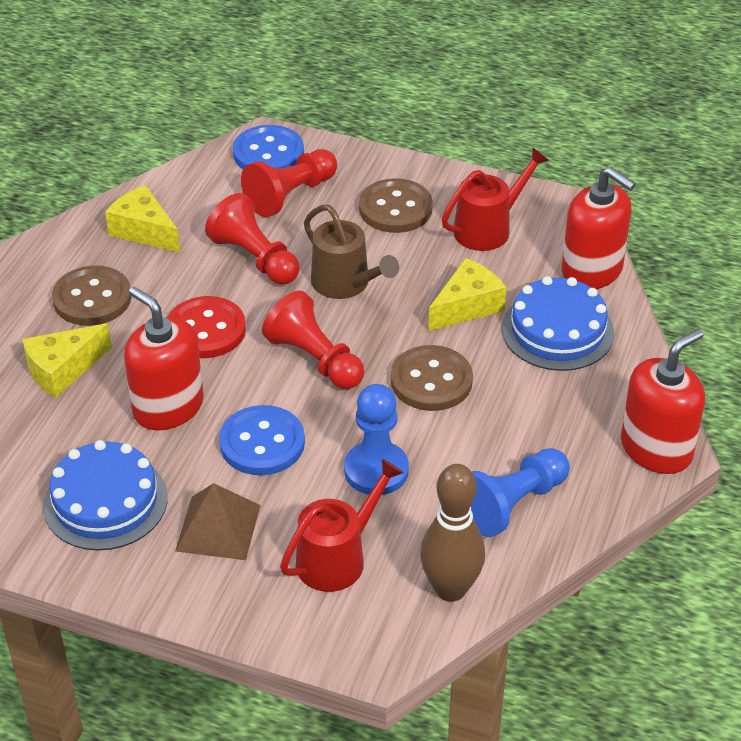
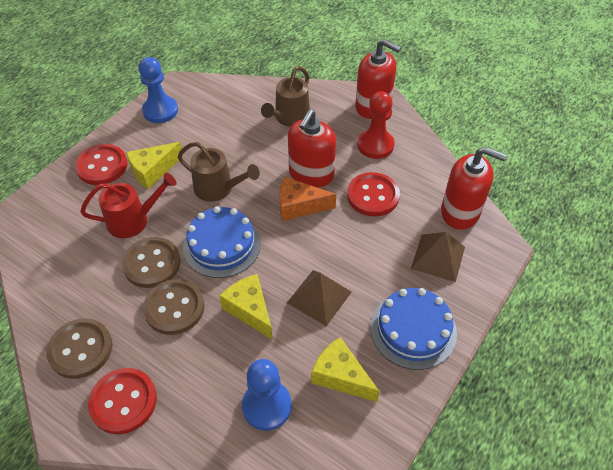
blue button: [219,405,305,475] [233,125,304,169] = 2 -> none = 0
brown bowling pin: [420,464,485,602] = 1 -> none = 0
brown pyramid: [175,483,261,560] = 1 -> [287,270,351,326] [411,232,465,282] = 2
brown watering can: [304,205,399,299] = 1 -> [178,142,260,202] [261,66,310,127] = 2
orange cheese: none = 0 -> [279,177,336,221] = 1
red button: [168,296,246,358] = 1 -> [75,144,128,185] [88,368,157,434] [347,172,400,216] = 3
red pawn: [205,193,299,284] [241,149,337,217] [262,291,364,389] = 3 -> [357,91,395,159] = 1
red watering can: [280,459,403,592] [442,147,549,251] = 2 -> [80,173,177,238] = 1

